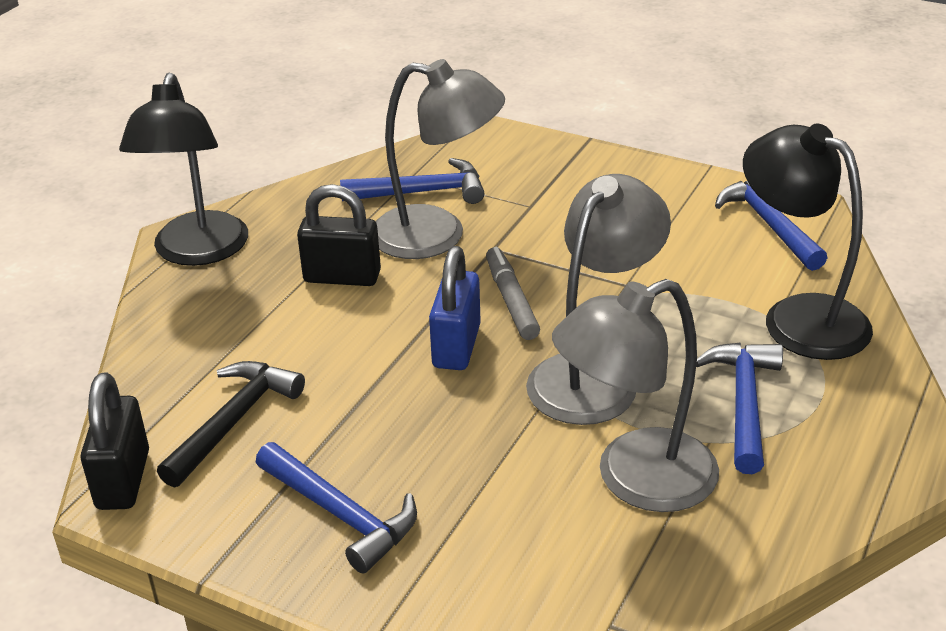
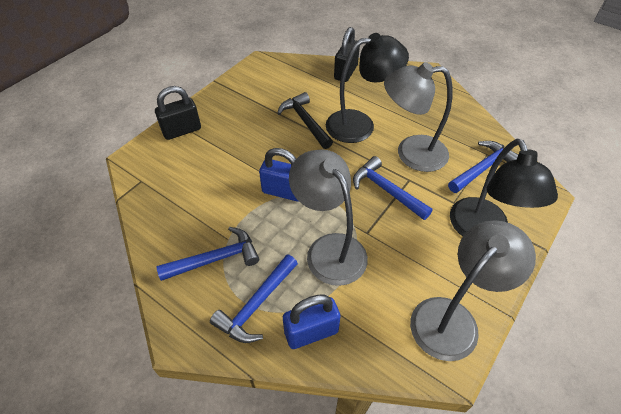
blue padlock: [429,246,481,370] = 1 -> [259,148,299,202] [283,295,340,349] = 2
grey marker: [486,247,540,340] = 1 -> none = 0

